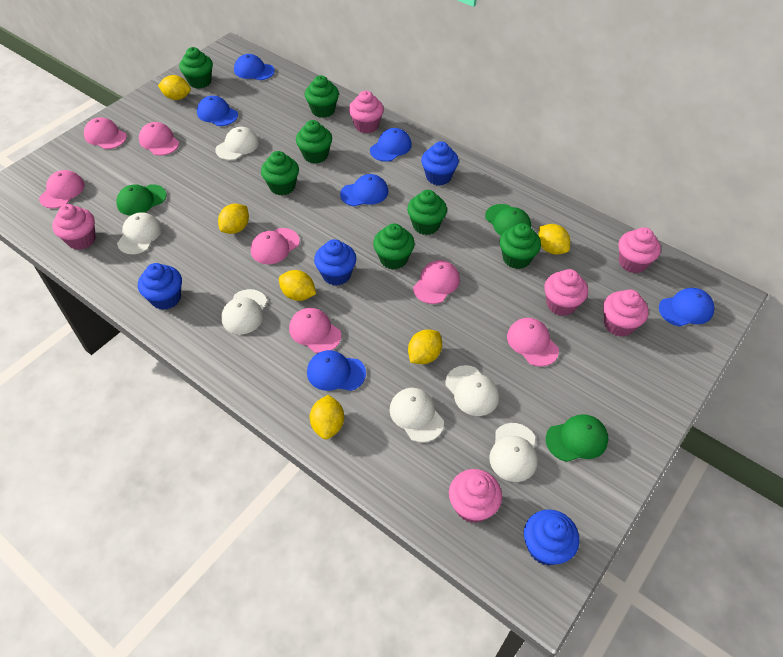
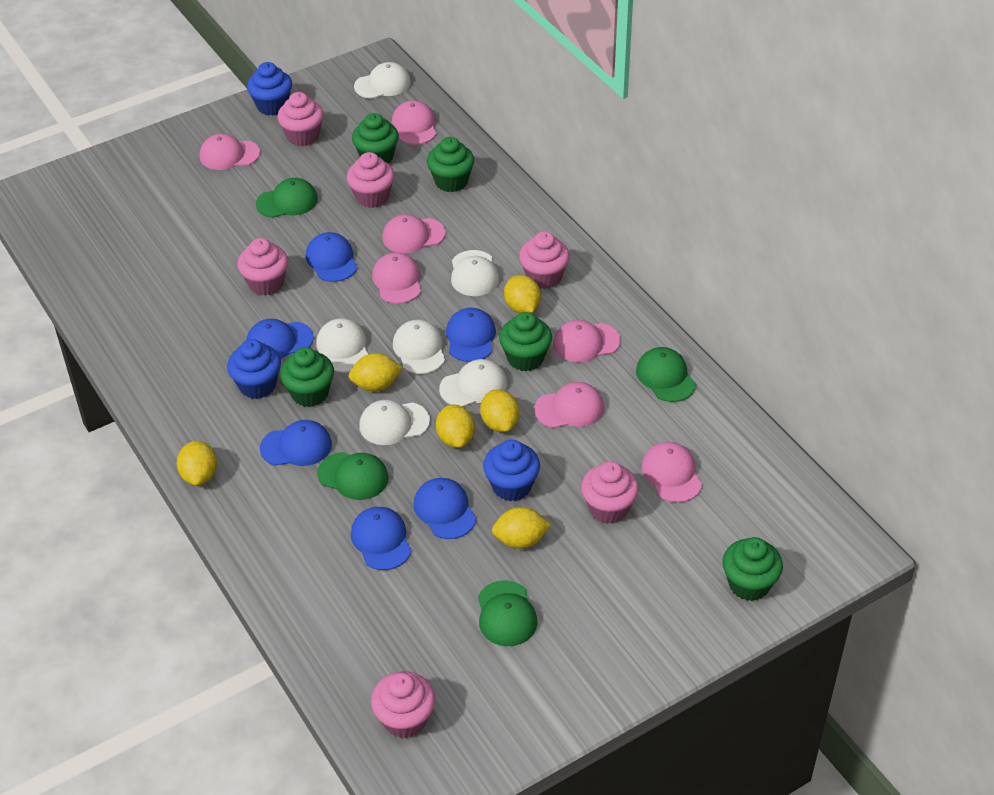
blue cupcake: [138,263,182,310] [314,239,356,286] [421,141,459,185] [524,509,579,566] = 4 -> [227,339,281,399] [247,62,292,115] [483,440,540,501] = 3
green cap: [116,184,166,216] [485,204,531,236] [546,414,608,462] = 3 -> [256,178,318,218] [317,452,388,500] [478,580,537,646] [636,347,696,402] = 4
green cupcake: [179,47,213,89] [261,151,299,195] [296,120,332,164] [305,75,339,118] [373,224,415,270] [407,190,447,235] [500,223,541,269] = 7 -> [280,347,334,407] [352,113,399,164] [427,137,474,192] [499,312,552,371] [722,537,783,601] = 5

